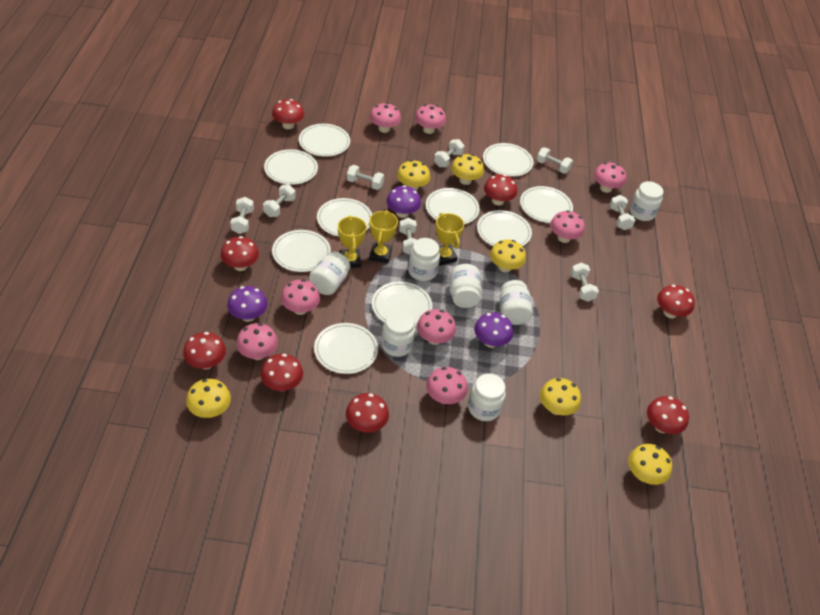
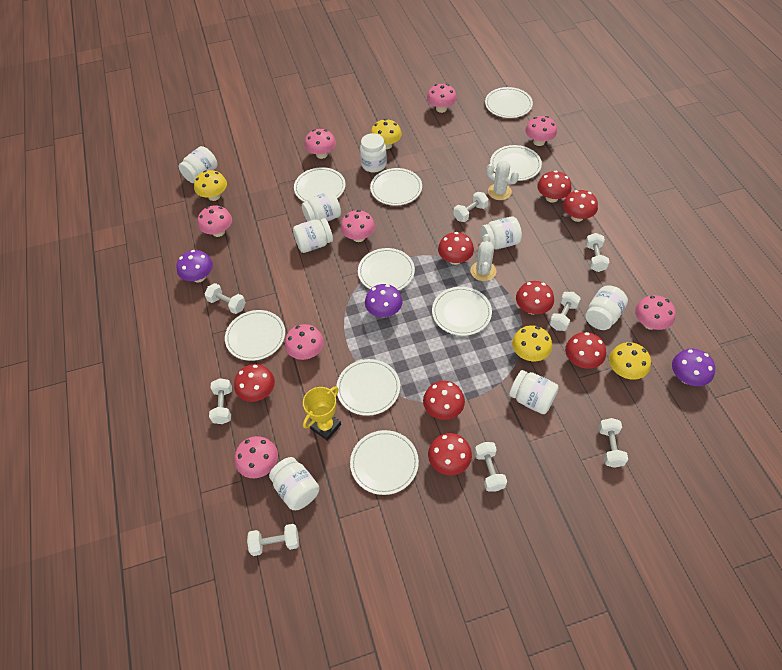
white cactus: none = 0 -> [470,234,497,281] [486,161,519,200] = 2
white jar: [309,252,350,295] [381,311,415,357] [408,238,440,281] [450,264,481,308] [468,373,506,421] [499,280,533,325] [630,181,663,221] = 7 -> [179,146,217,183] [269,457,319,510] [293,218,333,253] [302,191,341,222] [360,133,387,173] [481,216,522,249] [509,370,559,414] [585,286,628,330] = 8
white plate: [264,149,318,185] [272,230,331,272] [299,124,350,157] [314,323,378,374] [317,198,372,236] [372,282,432,326] [426,188,480,225] [477,210,532,247] [483,143,533,176] [520,186,573,223] = 10 -> [225,310,285,361] [294,167,345,202] [336,359,400,416] [350,430,419,495] [358,248,415,290] [370,168,422,205] [432,287,492,336] [485,87,533,118] [490,145,542,181] = 9
yellow mushroom: [186,379,231,418] [397,160,430,191] [451,154,484,185] [490,239,526,273] [540,378,581,415] [628,444,672,485] = 6 -> [194,170,227,201] [371,119,402,149] [512,325,552,361] [609,342,651,380] = 4
yellow trophy: [338,215,367,268] [369,210,398,263] [436,213,464,266] = 3 -> [303,386,341,441] = 1

